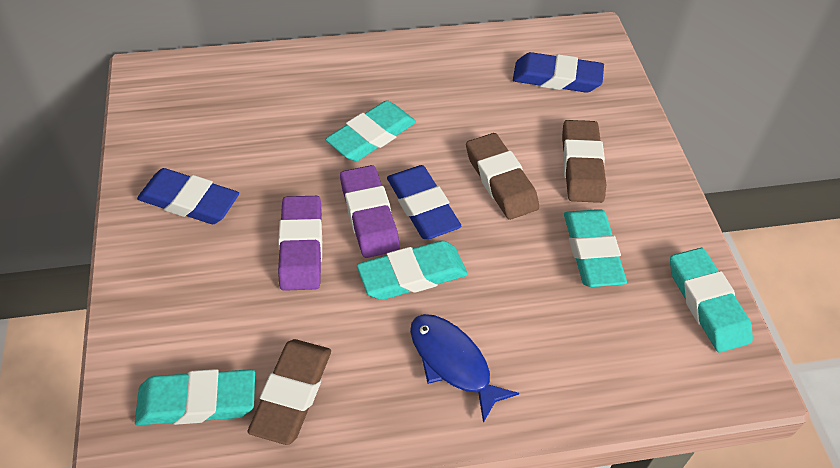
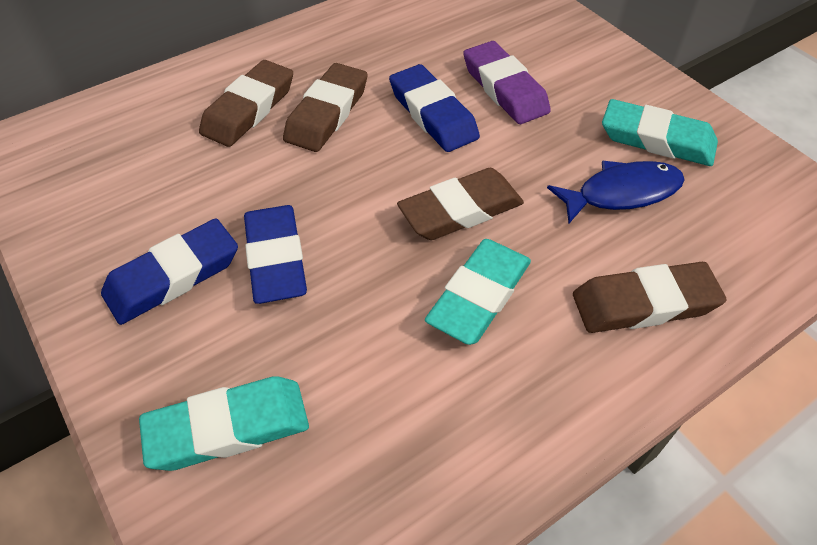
brown eraser: [247,339,331,445] [466,133,539,220] [562,120,606,203] = 3 -> [199,60,293,147] [283,63,368,152] [397,168,524,240] [573,262,727,333] = 4
purple eraser: [278,196,322,291] [340,165,400,258] = 2 -> [463,41,551,124] = 1
turquoise eraser: [135,369,255,425] [325,100,416,161] [357,241,468,300] [564,209,627,287] [670,248,753,353] = 5 -> [139,376,309,471] [425,239,531,345] [602,99,718,166] = 3

